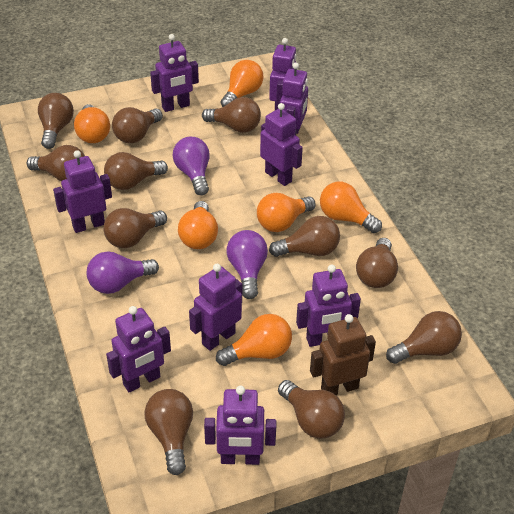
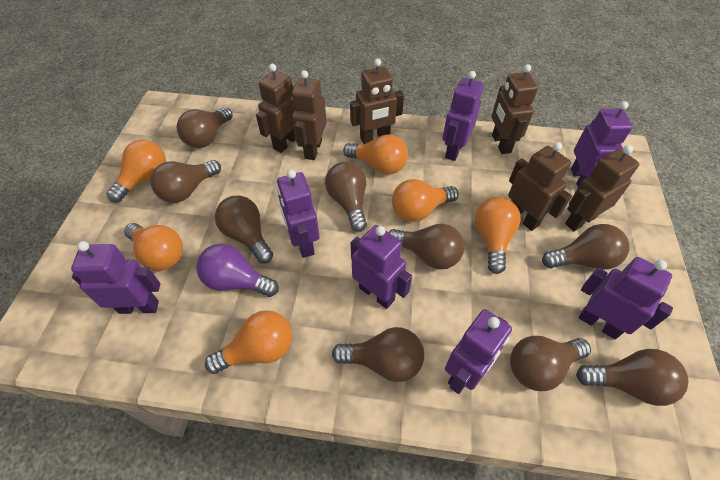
brown light bulb: [26,145,85,181] [38,93,74,149] [103,208,167,248] [104,152,168,190] [112,107,163,143] [144,389,193,475] [202,97,261,133] [269,216,340,257] [278,380,345,439] [356,238,398,288] [386,311,462,364] = 11 -> [150,160,221,203] [177,107,233,148] [215,196,273,264] [325,162,367,232] [332,327,424,382] [389,224,464,270] [510,336,591,391] [542,224,630,270] [576,349,688,406] = 9
brown robot: [310,314,376,395] = 1 -> [256,64,295,153] [292,70,327,160] [350,58,404,144] [492,64,538,154] [508,142,572,231] [565,145,640,231] = 6
purple light bulb: [86,251,159,294] [172,137,210,196] [227,230,268,299] = 3 -> [196,243,279,297] = 1
purple robot: [53,150,112,233] [106,306,171,392] [150,34,199,112] [189,264,242,351] [204,385,276,465] [260,103,303,186] [269,38,297,110] [280,62,308,135] [296,265,361,347] = 9 -> [71,241,160,314] [277,169,320,258] [351,225,412,309] [442,71,483,161] [445,309,512,394] [571,101,633,187] [579,257,673,339] = 7

